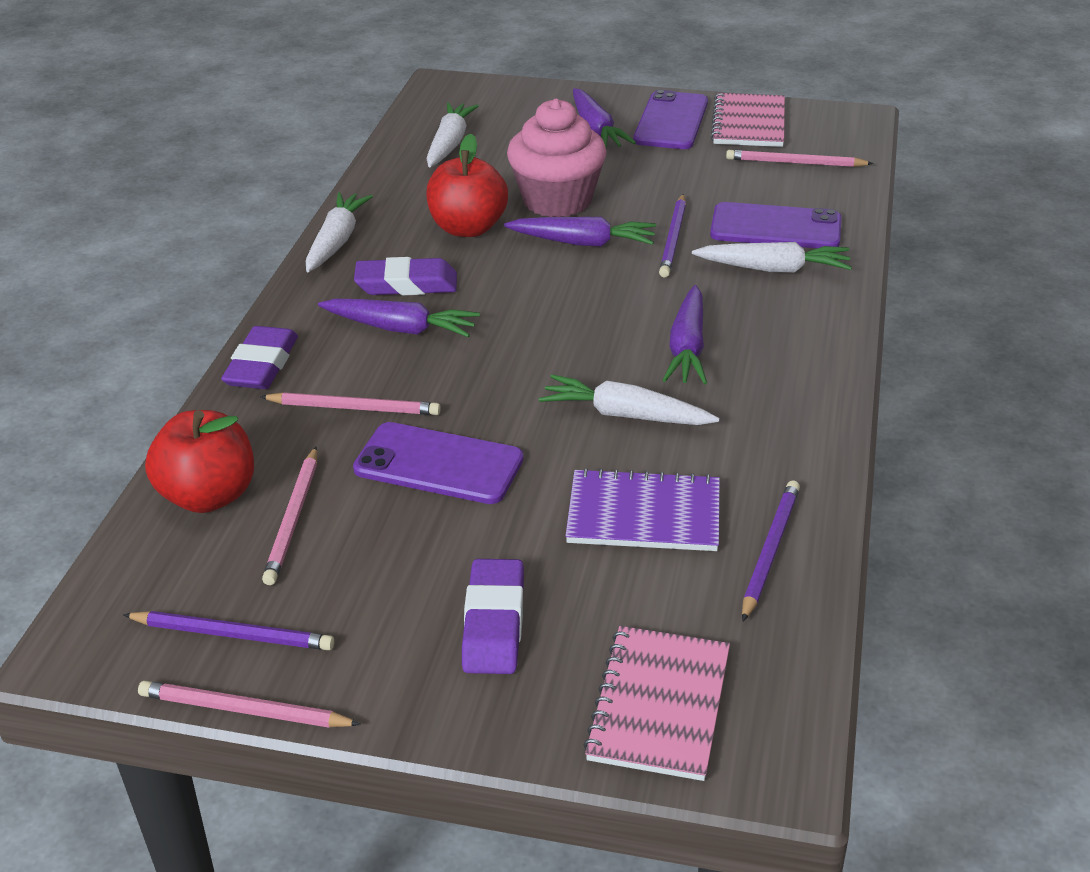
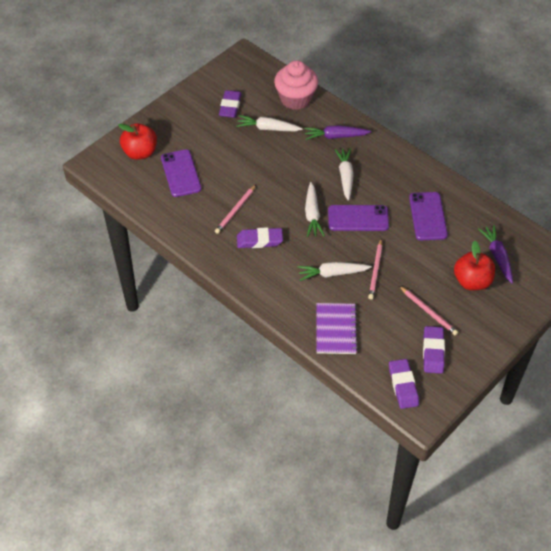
pink notebook: [583,626,730,781] [711,93,785,147] = 2 -> none = 0
pink pencil: [138,681,361,728] [260,392,441,415] [262,446,317,585] [726,150,874,167] = 4 -> [215,185,256,234] [368,238,382,299] [399,286,458,336] = 3
purple carrot: [318,299,480,337] [504,217,656,247] [573,88,636,148] [663,285,707,384] = 4 -> [304,125,371,140] [478,225,513,284] = 2
purple eraser: [221,326,298,389] [354,257,457,295] [462,559,524,674] = 3 -> [219,90,242,118] [237,227,283,248] [389,359,419,409] [423,326,445,374] = 4
purple pencil: [123,611,334,650] [659,194,686,278] [742,480,800,621] = 3 -> none = 0

